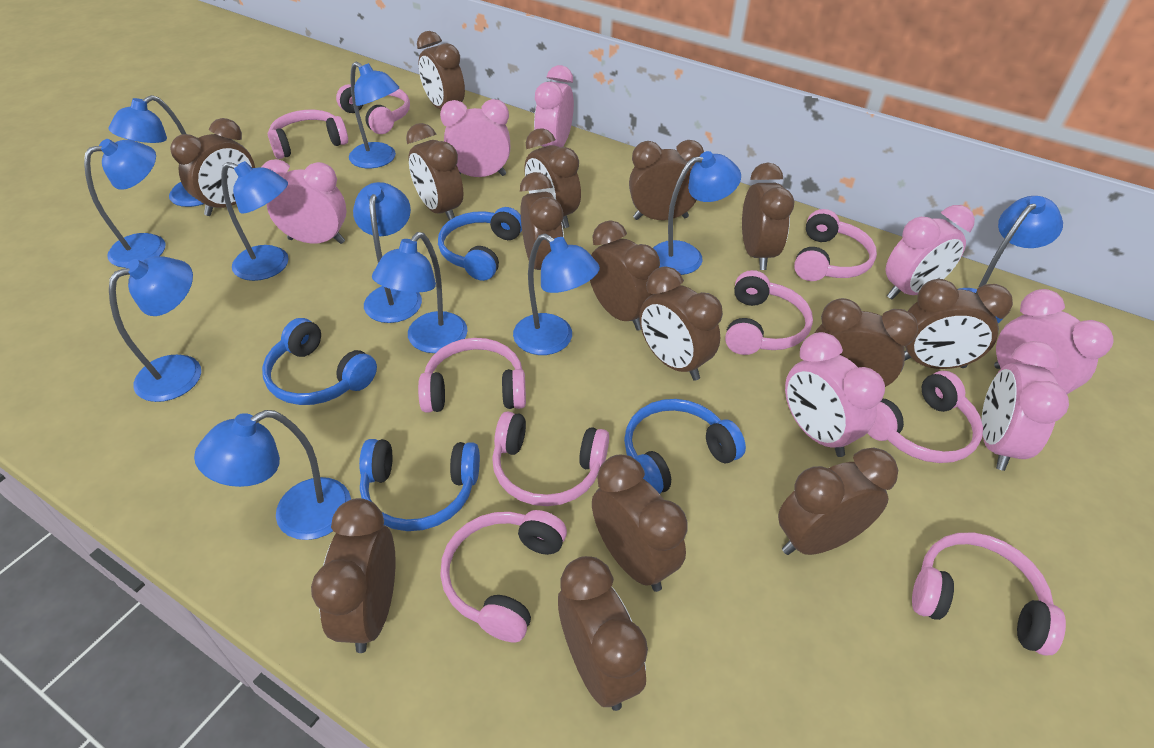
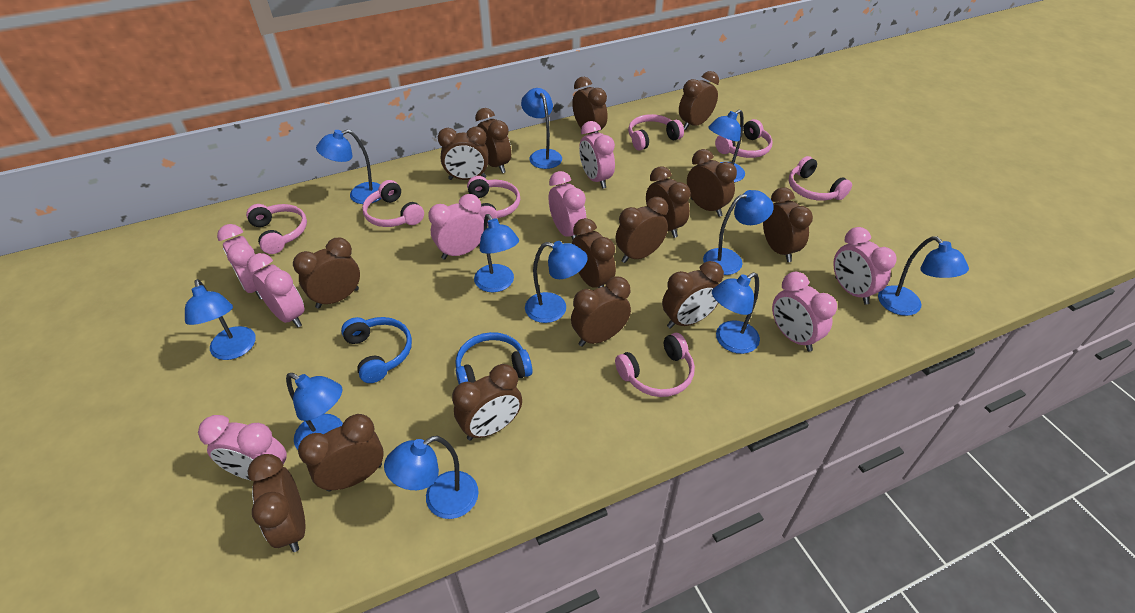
blue headphones: [262,318,377,405] [359,439,480,531] [438,207,522,281] [624,399,746,494] = 4 -> [341,317,412,383] [455,332,532,384] = 2
pink clock: [262,159,346,244] [440,99,510,177] [534,65,574,147] [785,332,885,457] [886,205,975,299] [981,341,1069,471] [994,289,1114,394] = 7 -> [198,415,287,481] [217,224,262,299] [247,253,305,328] [428,194,484,260] [549,171,586,240] [579,121,615,189] [772,272,837,352] [833,227,897,305] = 8
pink headphones: [268,110,348,159] [336,84,410,134] [418,338,526,413] [440,510,567,642] [492,411,609,506] [725,270,813,355] [794,209,877,281] [868,371,983,463] [912,533,1066,656] = 9 -> [246,204,307,254] [362,180,424,227] [467,176,520,220] [615,333,695,397] [628,114,684,151] [715,119,773,158] [789,156,852,201] = 7

